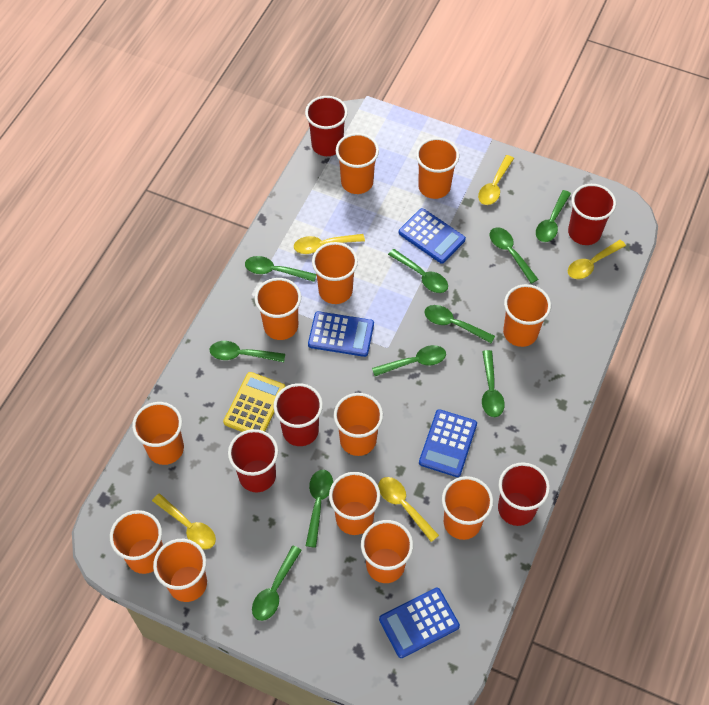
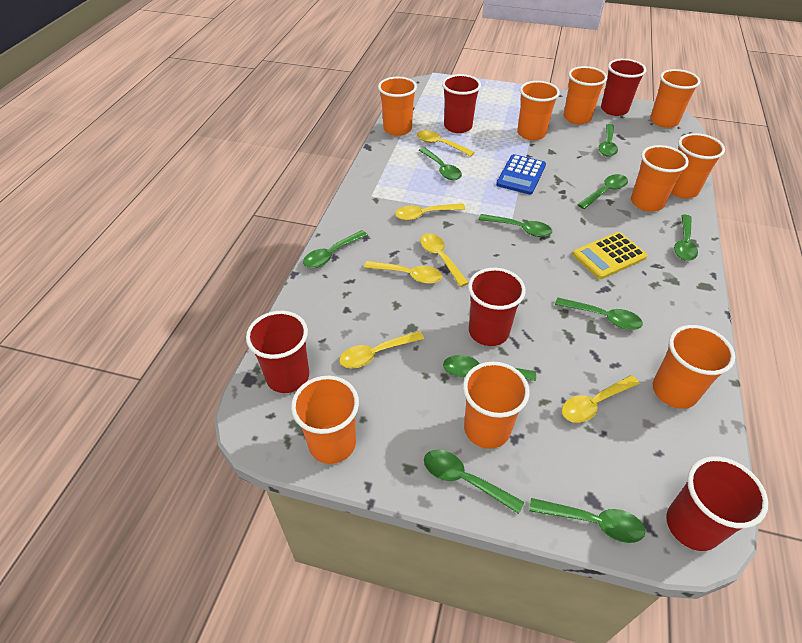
blue calculator: [308,311,374,357] [379,587,460,658] [399,208,466,264] [419,409,477,477] = 4 -> [496,154,546,194] = 1
orange cup: [110,510,163,574] [132,402,184,465] [153,539,207,602] [254,278,301,340] [312,242,358,304] [329,472,380,535] [334,393,383,456] [336,133,379,194] [361,520,413,583] [416,138,459,199] [442,476,493,540] [503,284,551,347] = 12 -> [291,376,359,464] [378,77,417,136] [463,362,530,449] [517,81,560,140] [564,66,607,124] [631,145,689,212] [650,69,700,128] [653,325,735,409] [671,133,725,198] = 9
yellow spoon: [152,493,216,550] [294,234,365,254] [378,477,439,542] [478,155,514,205] [568,240,626,279] = 5 -> [339,331,424,369] [364,261,442,284] [395,203,466,221] [417,130,475,156] [420,233,469,287] [562,375,640,423] = 6

